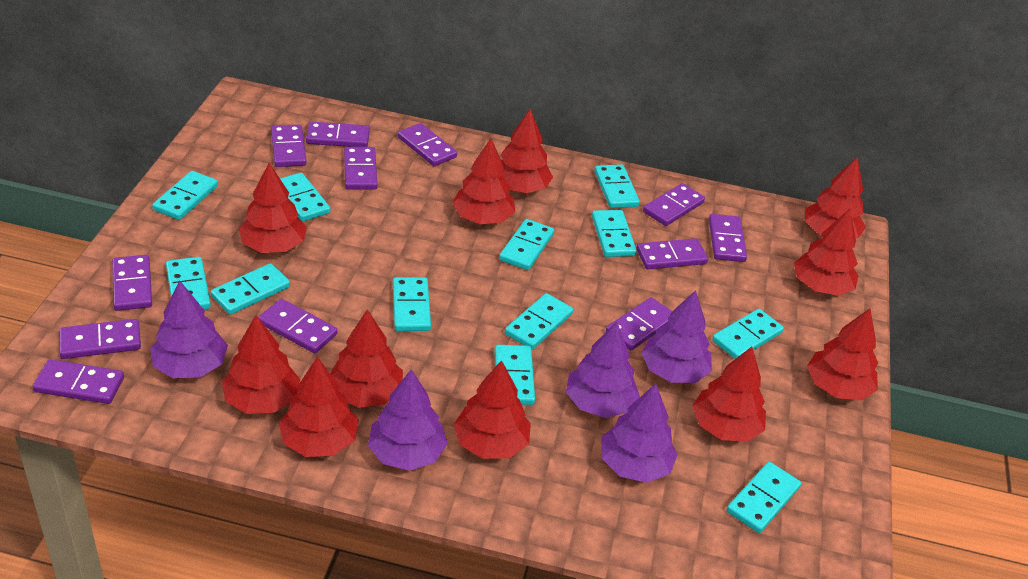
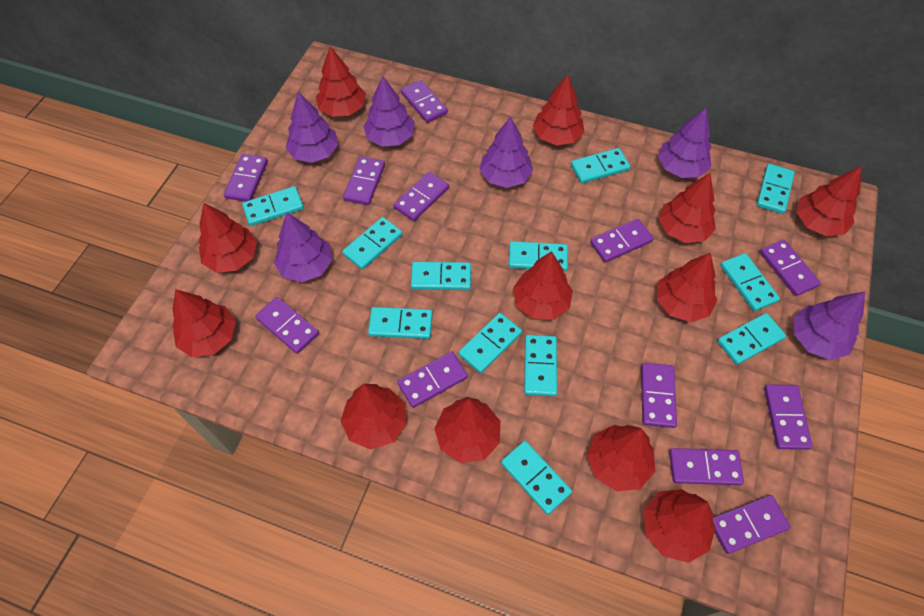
purple tree: [150,280,228,378] [368,369,448,471] [566,322,640,418] [601,384,678,483] [641,290,712,383] = 5 -> [274,212,332,282] [285,92,338,163] [363,76,415,147] [480,116,533,188] [658,108,711,178] [794,292,865,360] = 6
red tree: [222,315,300,414] [239,163,307,253] [279,357,359,457] [330,309,403,408] [452,138,515,224] [454,360,531,459] [501,108,553,193] [692,347,766,442] [794,209,858,296] [805,157,866,238] [807,308,878,400] = 11 -> [172,289,236,357] [199,203,257,273] [316,46,366,117] [340,384,407,449] [434,397,500,463] [513,251,573,320] [533,74,584,145] [587,425,655,491] [644,489,716,563] [657,253,717,322] [659,173,716,243] [796,166,862,236] = 12

